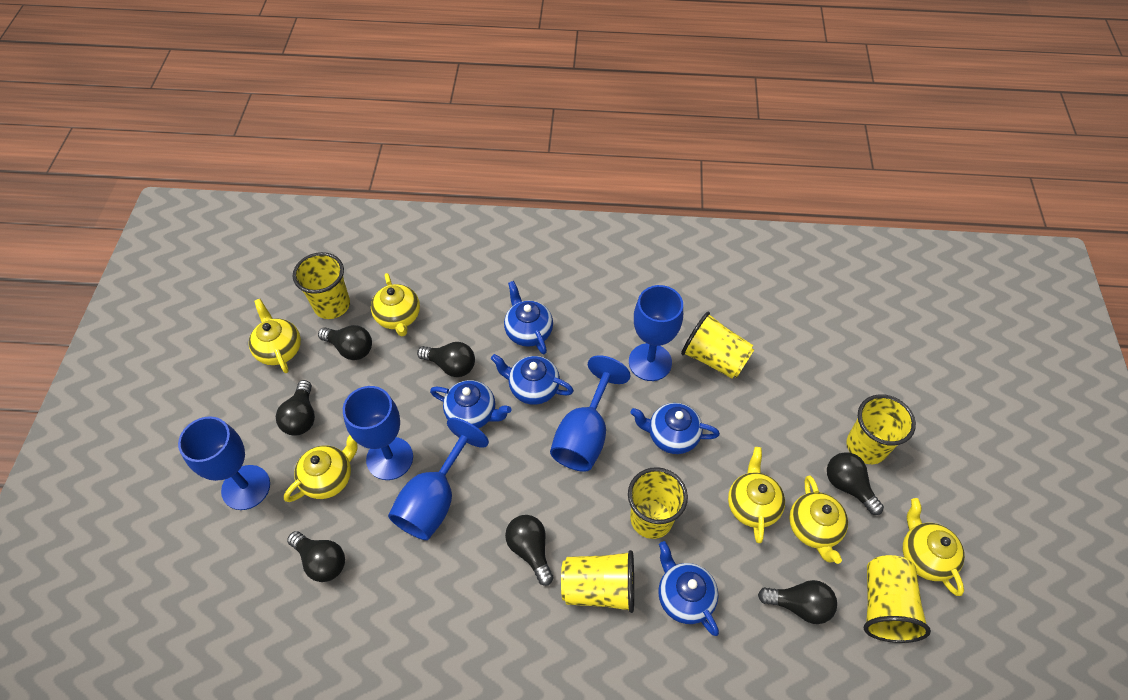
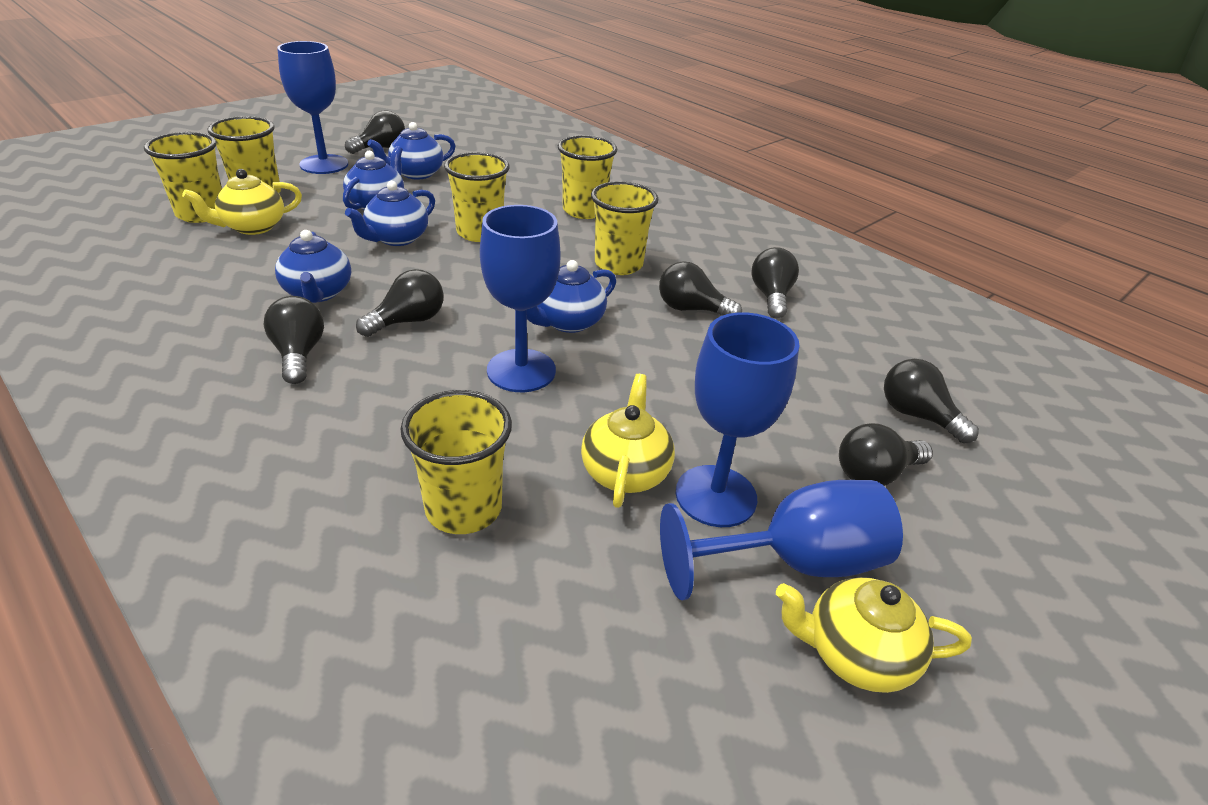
blue goblet: [178,416,270,510] [343,386,413,480] [388,418,489,540] [550,355,631,472] [629,285,683,381] = 5 -> [277,41,348,174] [480,205,560,392] [660,480,903,600] [676,312,800,527] = 4
yellow teapot: [249,299,301,373] [284,435,357,502] [371,273,420,336] [728,447,785,543] [789,476,848,564] [903,498,965,596] = 6 -> [182,169,302,235] [581,374,675,508] [776,577,972,693] = 3

